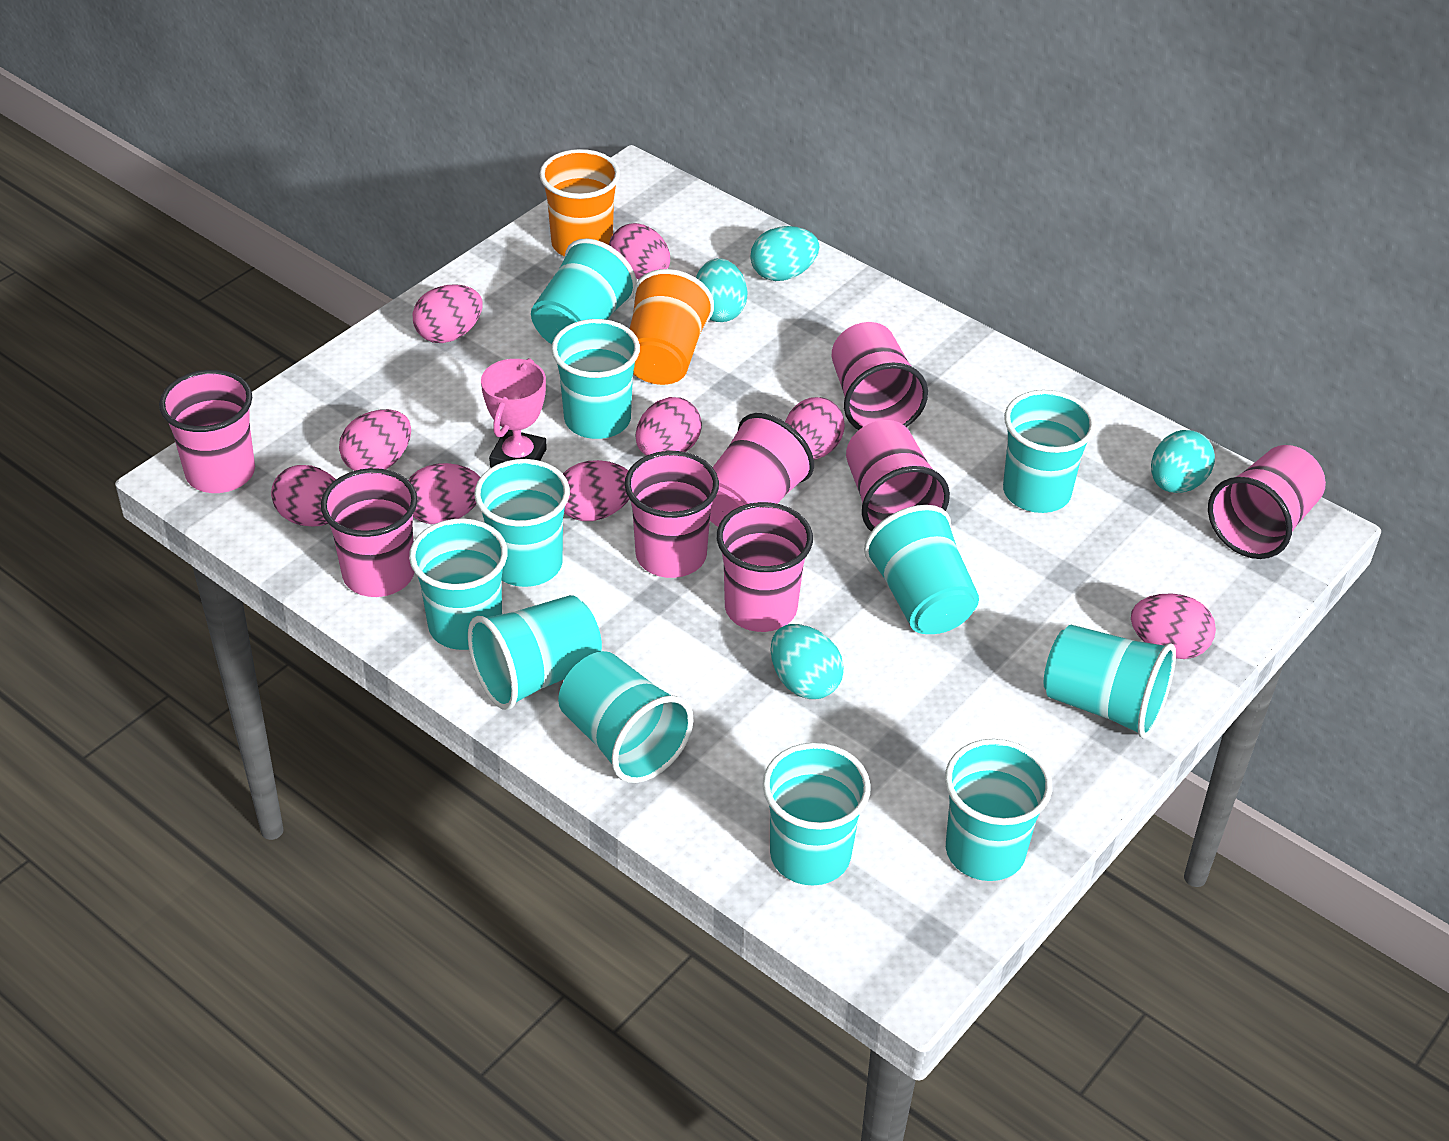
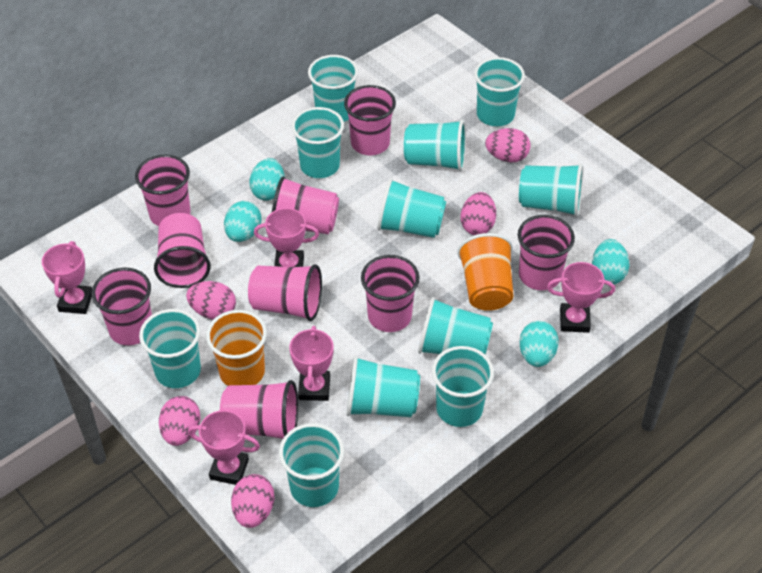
pink cup: [159,370,255,493] [321,468,417,597] [625,451,719,578] [710,413,814,527] [717,502,813,632] [832,322,928,430] [846,420,950,532] [1208,445,1326,559] = 8 -> [92,268,152,345] [135,155,190,226] [154,213,211,288] [220,380,298,439] [248,264,322,321] [272,176,339,235] [344,85,396,155] [361,255,420,332] [518,215,575,290] = 9
pink egg: [271,465,336,526] [339,409,411,471] [409,463,480,524] [413,284,483,343] [563,460,629,521] [609,223,670,279] [636,397,702,456] [785,397,845,460] [1131,593,1216,659] = 9 -> [159,396,200,446] [186,281,236,320] [231,474,275,528] [460,192,496,235] [485,128,531,162] = 5
pink trophy: [481,358,547,468] = 1 -> [42,241,92,314] [188,410,260,485] [254,208,319,267] [289,326,334,401] [547,262,615,333] = 5

